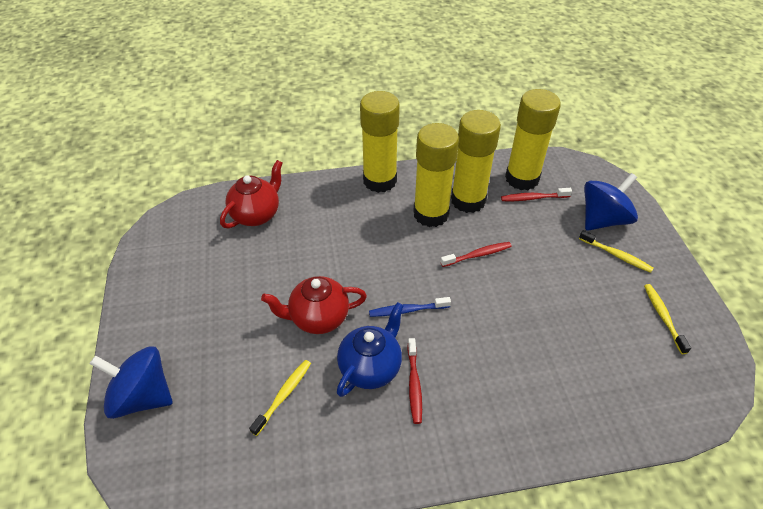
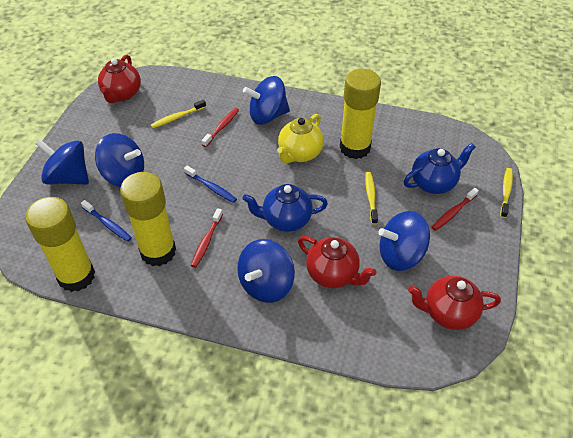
blue spinning top: [90,346,173,419] [584,173,638,231] = 2 -> [36,139,89,185] [95,133,144,187] [237,239,295,303] [243,76,290,124] [378,211,430,271] = 5
blue teapot: [337,302,404,397] = 1 -> [242,184,328,232] [404,143,476,194] = 2
blue toothbrush: [369,297,451,317] = 1 -> [81,200,132,242] [184,166,237,203] = 2
red teapot: [220,160,283,228] [261,276,367,334] = 2 -> [98,55,141,103] [298,236,376,288] [408,276,501,330] = 3
yellow glue stick: [360,91,400,193] [413,123,459,227] [451,110,501,213] [505,89,561,190] = 4 -> [25,197,95,292] [120,172,176,266] [340,69,381,159] = 3
yellow teapot: none = 0 -> [277,114,324,164] = 1

